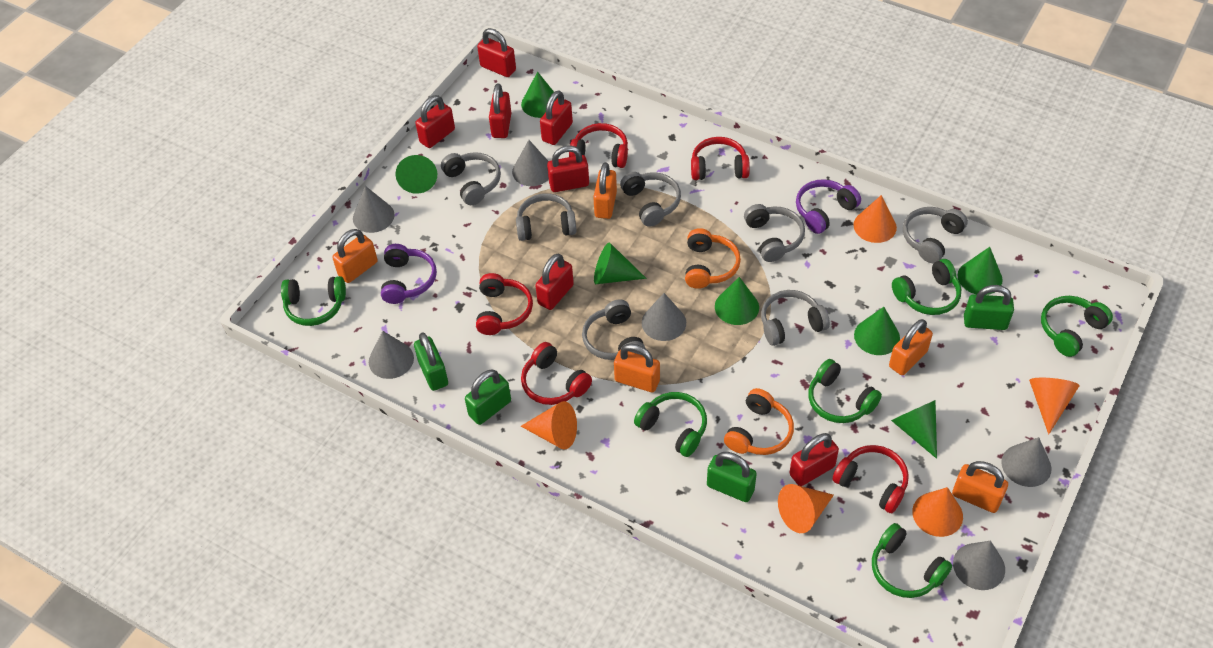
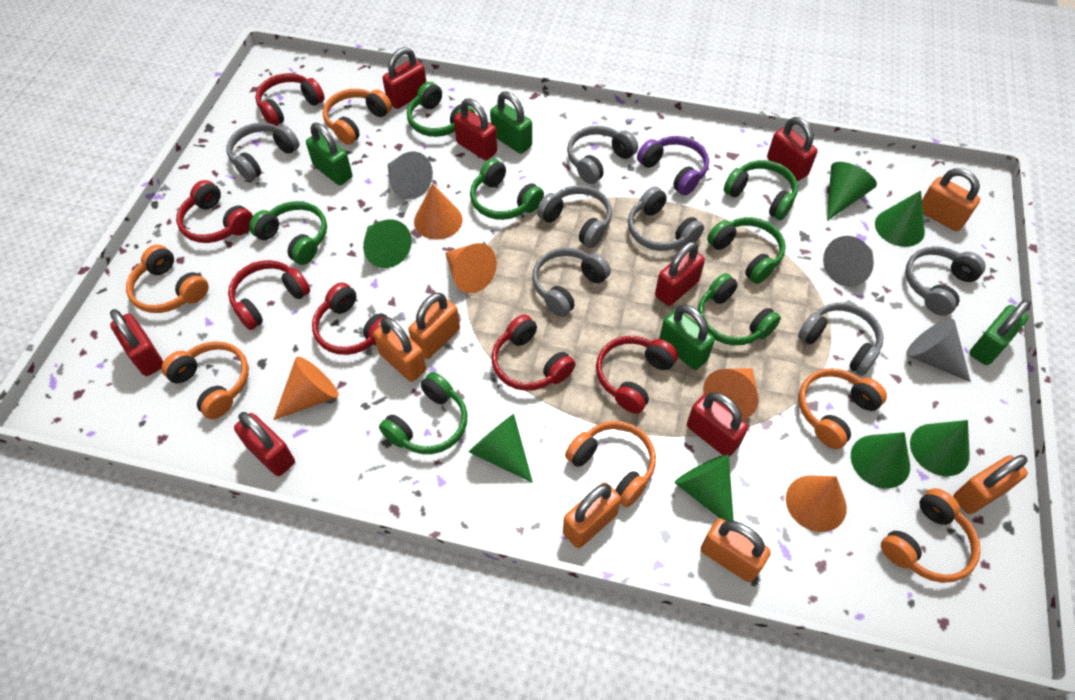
green headphones: [281,276,346,326] [634,392,707,457] [808,359,882,423] [872,523,952,598] [892,259,961,315] [1041,296,1113,357] = 6 -> [249,201,327,265] [379,372,468,454] [407,82,475,137] [470,158,544,220] [698,273,781,345] [707,217,786,284] [724,160,798,220] = 7
grey cone: [353,186,395,233] [369,331,414,379] [512,140,549,186] [642,293,686,341] [953,541,1005,590] [1001,437,1052,487] = 6 -> [387,152,433,200] [823,236,874,287] [906,319,971,382] = 3
orange headphones: [685,228,741,289] [724,388,794,455] = 2 -> [126,245,209,313] [161,341,249,419] [323,89,392,145] [565,421,656,507] [798,368,887,449] [881,488,981,583] = 6
orange padlock: [332,229,378,283] [593,162,617,219] [614,344,660,392] [889,319,933,375] [952,461,1008,513] = 5 -> [374,317,426,382] [408,293,460,359] [563,482,621,548] [701,518,771,582] [922,168,980,231] [953,455,1028,514] = 6
purple headphones: [381,244,437,304] [796,179,861,234] = 2 -> [637,136,709,195] = 1
red headphones: [476,273,533,335] [521,342,592,405] [569,123,628,168] [691,137,750,180] [832,445,909,513] = 5 -> [176,180,253,243] [228,260,310,330] [255,73,325,126] [312,282,387,355] [492,314,575,391] [596,336,678,414] = 6

